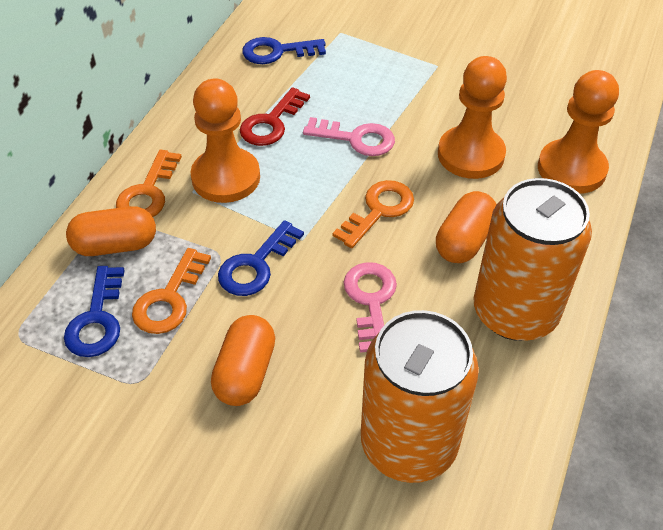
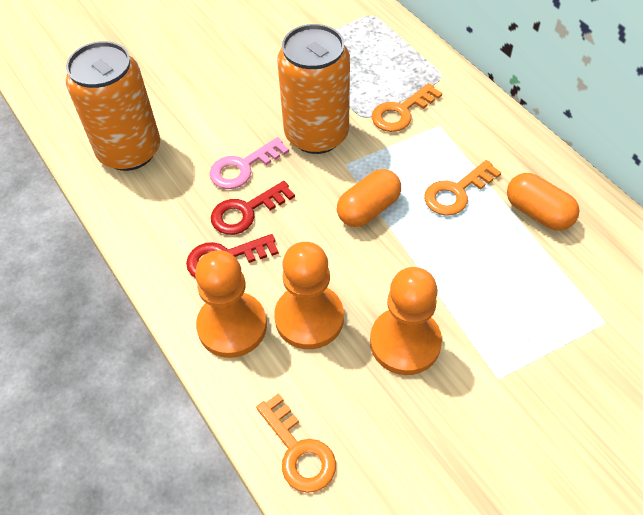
blue key: [64,266,124,357] [218,220,304,296] [242,37,326,64] = 3 -> none = 0
orange capsule: [66,206,156,256] [211,315,275,406] [436,191,497,263] = 3 -> [337,169,401,227] [507,173,579,231] = 2
pink key: [303,117,395,156] [343,262,397,353] = 2 -> [210,137,289,189] = 1
red key: [240,87,310,146] = 1 -> [186,234,279,277] [211,181,295,235] = 2

